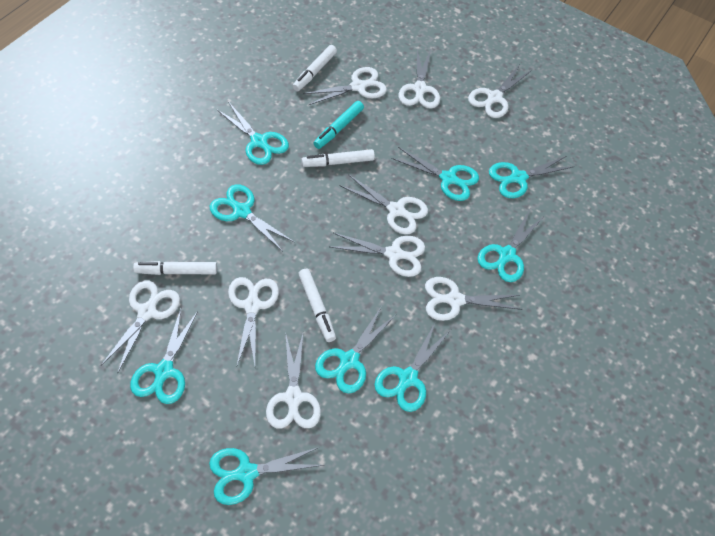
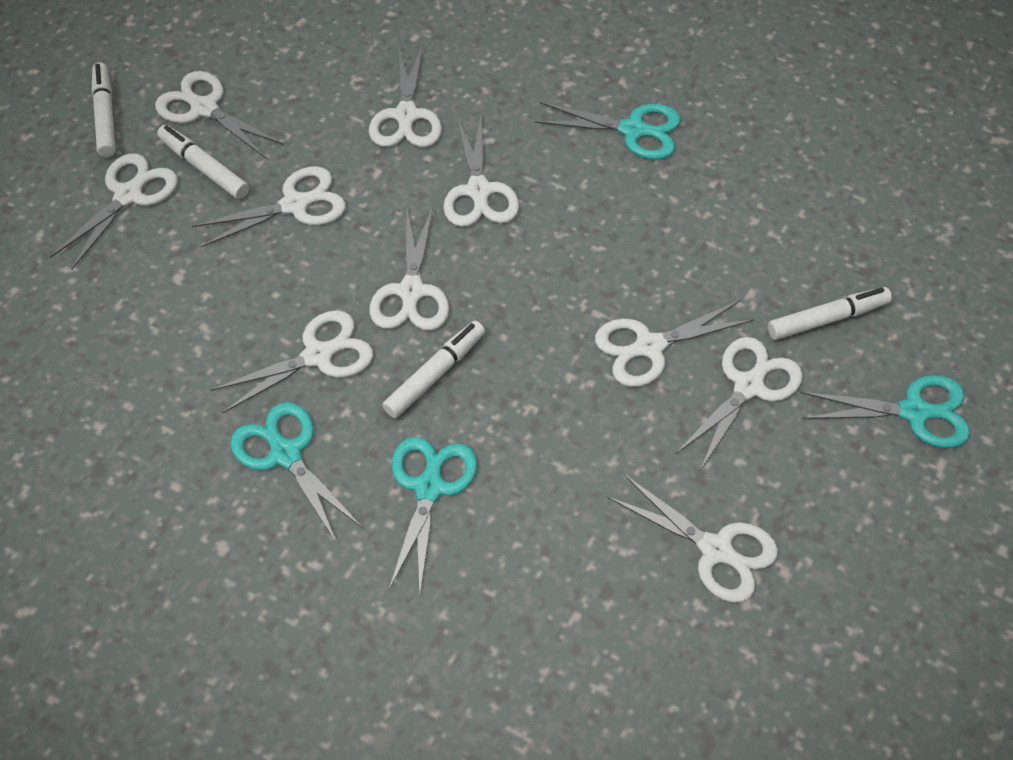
turquoise marker: [314,101,364,149] = 1 -> none = 0
turquoise scissors: [130,309,198,404] [209,447,323,505] [210,184,294,252] [216,103,289,165] [315,306,396,393] [374,323,451,412] [391,147,479,201] [477,210,544,282] [489,156,573,198] = 9 -> [230,402,363,543] [389,437,477,593] [534,102,681,160] [801,375,970,448] = 4
white scissors: [101,281,180,374] [228,277,279,365] [266,332,321,429] [303,67,387,105] [331,233,425,277] [341,174,428,235] [398,50,440,109] [425,277,522,321] [468,66,532,118] = 9 -> [50,153,178,270] [155,71,284,159] [192,166,346,247] [210,310,373,413] [369,44,442,147] [369,207,449,330] [443,115,519,227] [595,300,754,387] [607,474,778,603] [675,337,803,470] = 10

